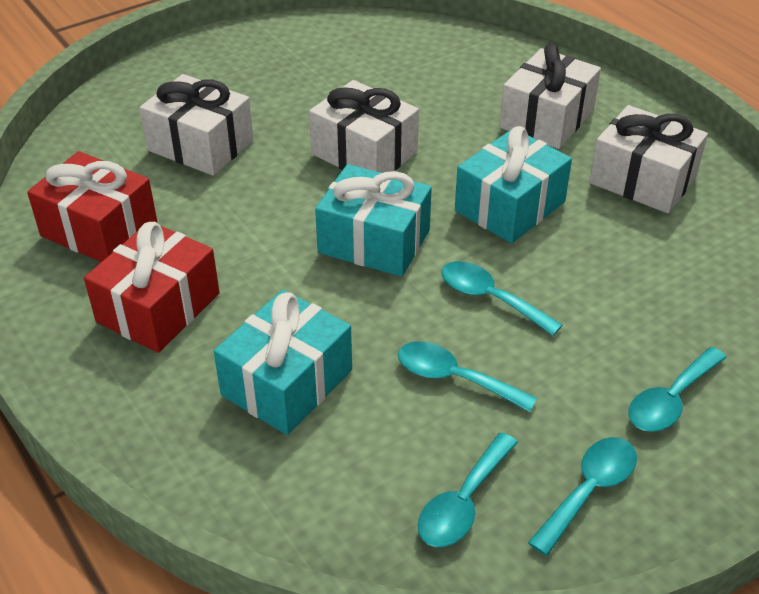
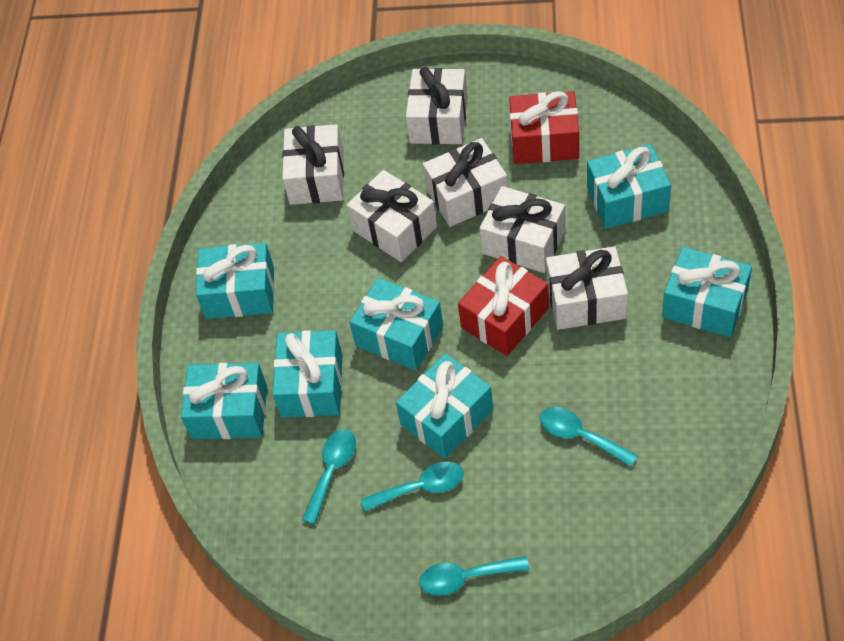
turquoise gift: [214,290,352,435] [315,164,432,277] [455,126,572,243] = 3 -> [181,363,267,439] [196,243,274,319] [272,330,343,418] [349,278,443,371] [396,353,493,459] [587,144,671,229] [662,247,752,337] = 7
turquoise spoon: [398,341,537,412] [418,432,518,547] [442,261,563,336] [528,437,637,556] [628,347,727,432] = 5 -> [302,429,356,524] [361,462,464,512] [419,556,530,596] [540,407,638,467] = 4
white gift: [139,74,253,176] [309,80,419,173] [500,44,601,149] [589,105,708,213] = 4 -> [282,124,344,205] [346,170,437,262] [406,67,468,145] [423,138,508,227] [479,186,565,273] [546,246,628,330] = 6

